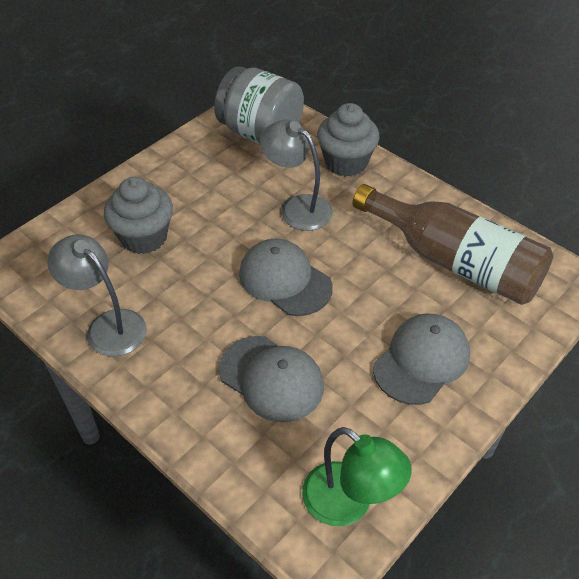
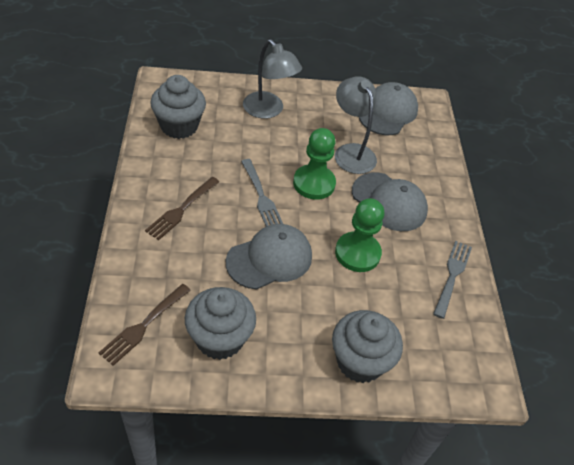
brown bottle: [353,184,553,305] = 1 -> none = 0
brown fork: none = 0 -> [99,284,191,366] [145,177,219,240] = 2
green lamp: [302,427,412,526] = 1 -> none = 0
green pawn: none = 0 -> [293,128,336,200] [335,198,384,272] = 2
grey cupcake: [104,177,173,254] [317,103,380,177] = 2 -> [150,75,206,139] [185,287,256,360] [332,310,403,383] = 3
grey fork: none = 0 -> [241,159,283,226] [433,241,472,319] = 2
grey jar: [214,67,304,144] = 1 -> none = 0

